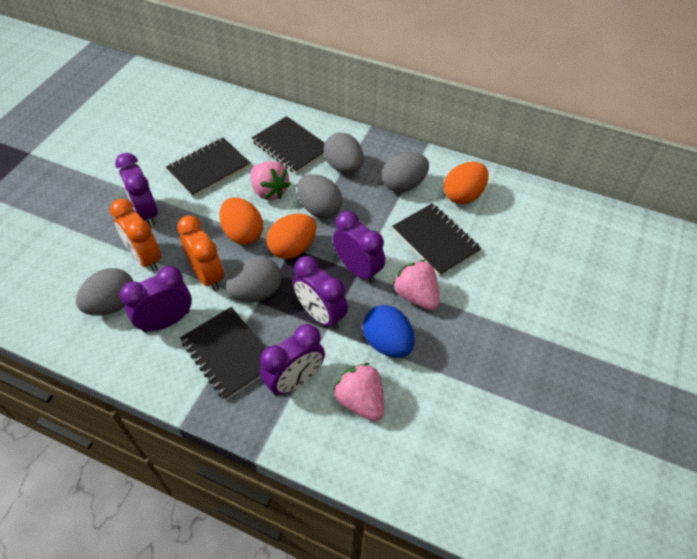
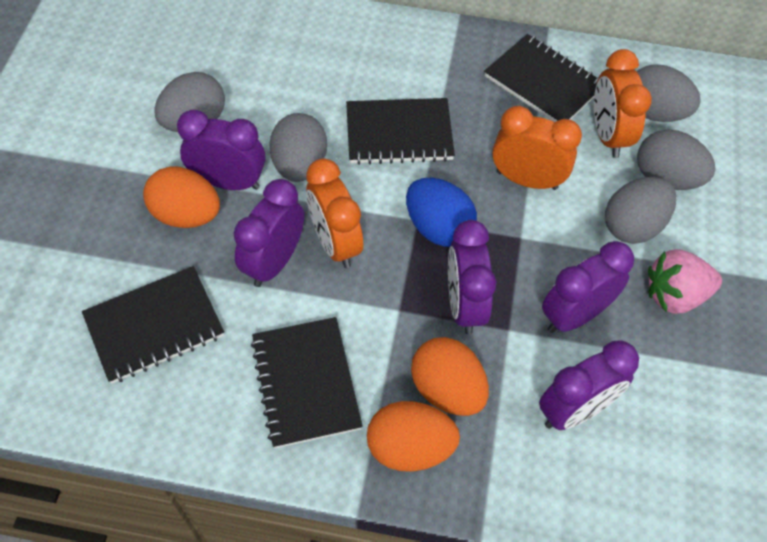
orange clock: [110,199,161,272] [177,215,224,291] = 2 -> [306,158,363,268] [492,106,582,190] [594,49,652,158] = 3
pink strawberry: [250,161,290,200] [333,363,384,421] [393,260,440,310] = 3 -> [648,249,722,314] = 1

